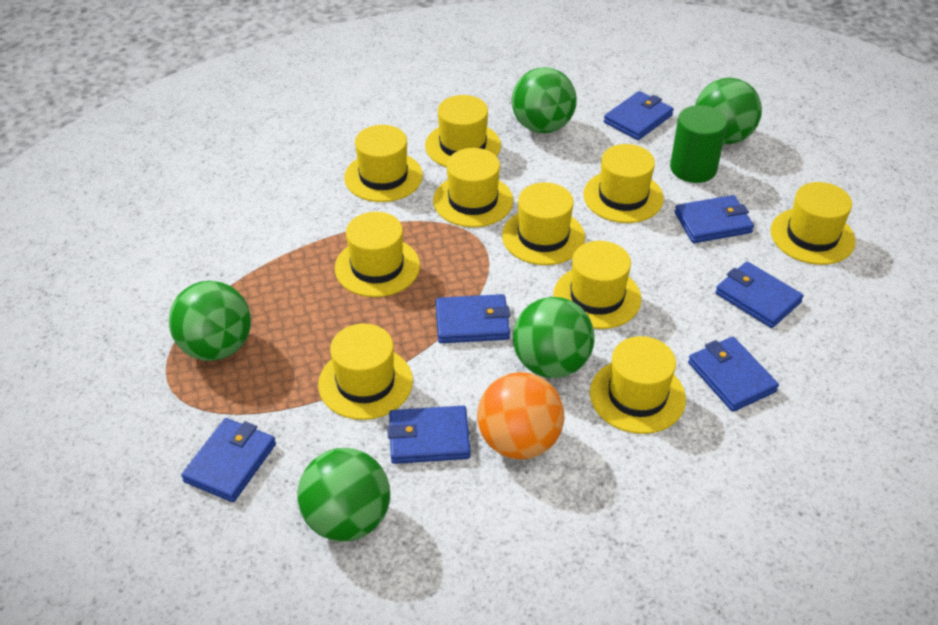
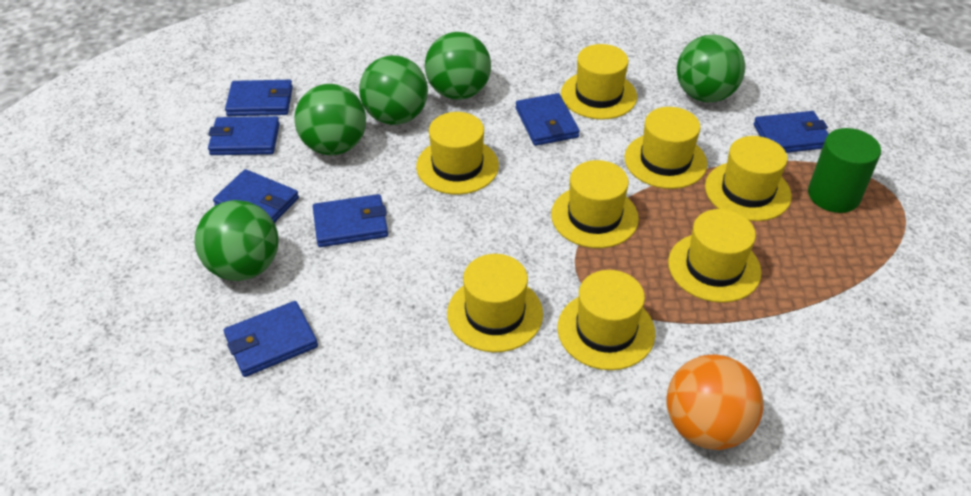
yellow hat: [318,324,413,420] [335,212,420,297] [344,125,423,202] [425,95,501,167] [433,148,513,227] [502,182,585,265] [553,241,641,329] [583,144,664,223] [590,336,686,434] [771,182,856,265] = 10 -> [416,112,499,195] [447,254,543,352] [551,160,639,248] [557,270,655,370] [561,44,637,120] [624,107,707,189] [668,209,762,303] [705,136,792,221] = 8

